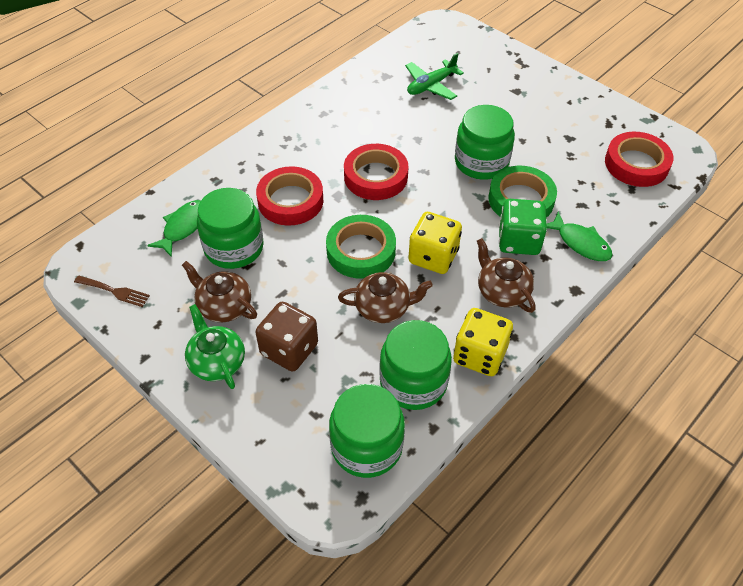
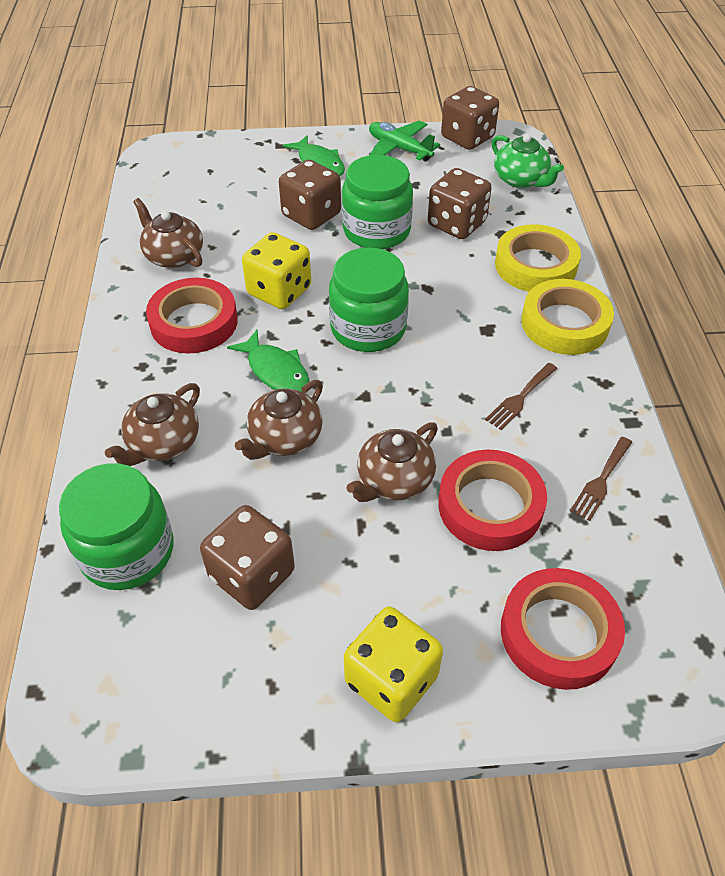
brown dice: [255,301,318,372] = 1 -> [200,505,295,610] [279,159,341,230] [428,168,492,239] [441,86,499,150] = 4
brown fork: [74,275,150,307] = 1 -> [485,363,557,430] [570,437,633,521] = 2
brown teapot: [182,261,257,322] [338,272,433,323] [477,238,536,313] = 3 -> [105,383,200,466] [133,198,203,268] [235,380,323,460] [346,422,438,502] = 4
green dice: [499,199,547,255] = 1 -> none = 0
green jar: [197,188,264,269] [329,384,405,478] [379,320,452,410] [455,105,515,180] = 4 -> [59,463,173,590] [329,247,409,352] [342,155,413,249] = 3
green tape: [326,215,396,279] [488,166,557,218] = 2 -> none = 0
yellow tape: none = 0 -> [495,224,581,292] [521,279,614,355] = 2

